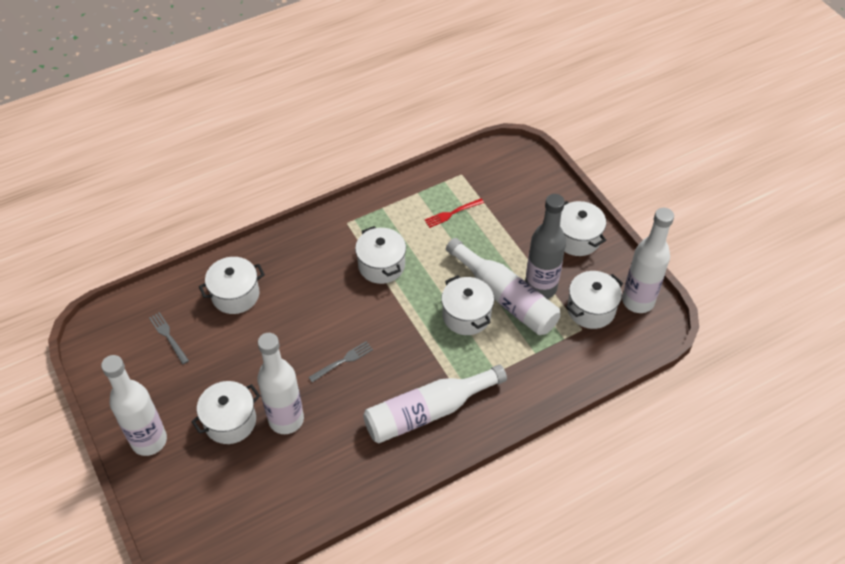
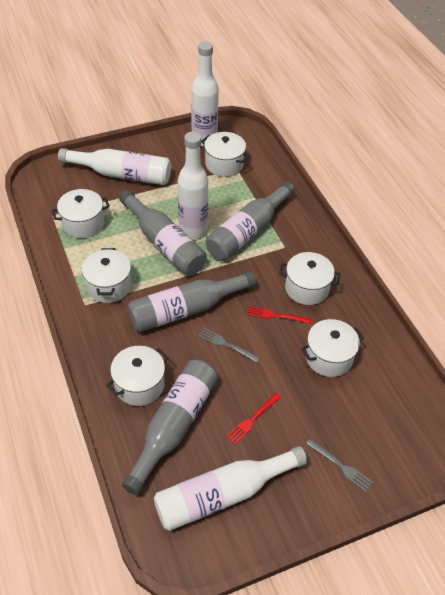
grey bottle: [525,194,566,299] = 1 -> [119,190,207,276] [122,360,218,495] [128,271,257,332] [206,181,295,261] = 4
red fork: [425,198,484,228] = 1 -> [226,393,281,445] [247,306,312,324] = 2
white bottle: [101,355,167,456] [257,333,304,434] [363,365,507,443] [446,238,560,335] [622,208,674,313] = 5 -> [58,148,171,185] [154,446,307,531] [178,132,208,240] [191,41,219,147] = 4

